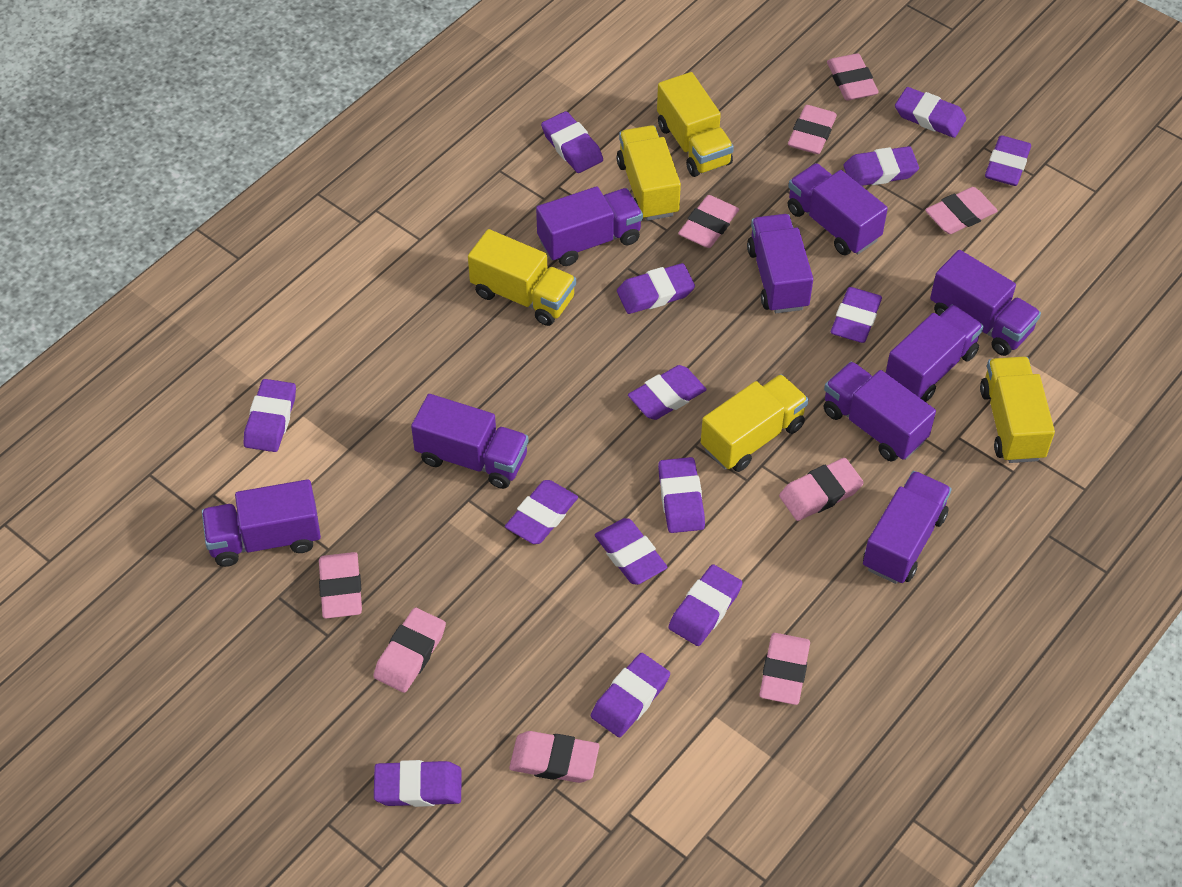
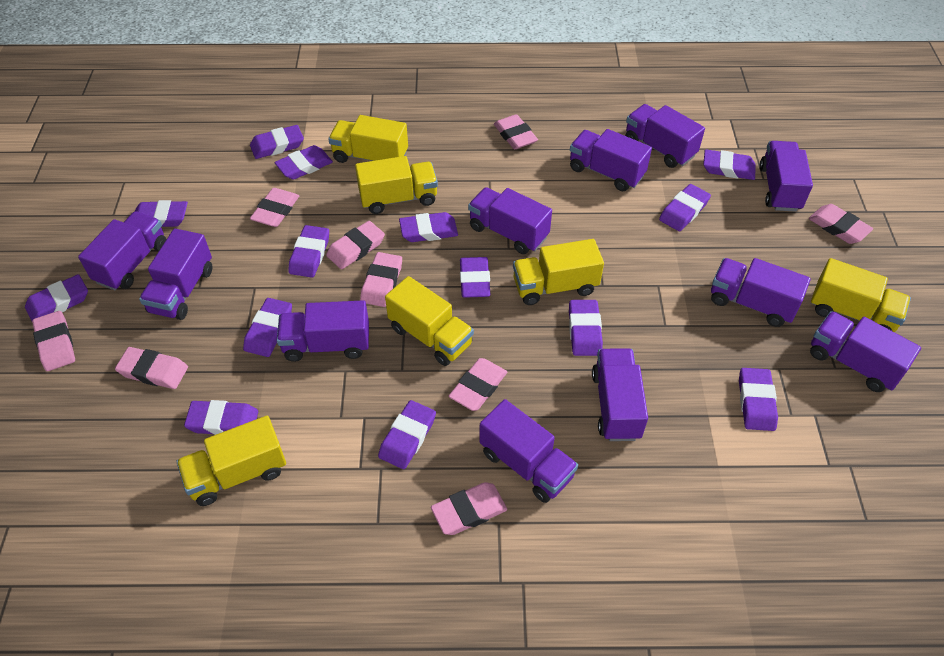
purple truck: [202,479,321,567] [411,394,529,489] [536,186,643,266] [747,214,813,313] [788,163,888,255] [824,361,936,461] [863,471,952,584] [886,304,984,402] [930,250,1041,356] = 9 -> [78,211,167,290] [139,229,212,320] [277,300,369,362] [468,187,552,254] [479,399,578,503] [570,129,652,191] [592,348,648,441] [625,104,705,168] [711,258,811,327] [760,141,813,212] [810,311,921,392] = 11
yellow truck: [468,229,576,326] [617,125,681,221] [657,72,734,177] [701,374,809,472] [980,357,1055,463] = 5 -> [176,416,286,506] [328,115,408,163] [355,156,438,214] [385,276,474,366] [513,239,604,305] [811,258,911,332] = 6

